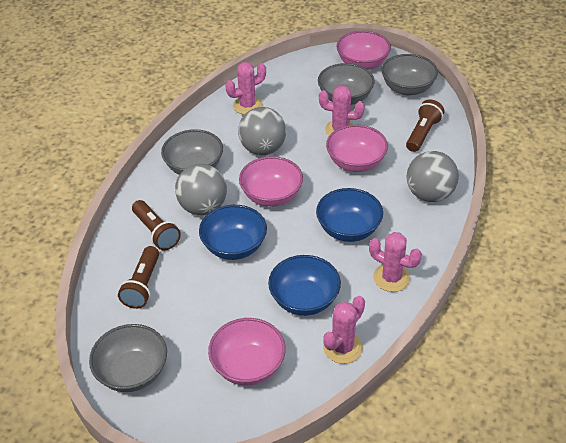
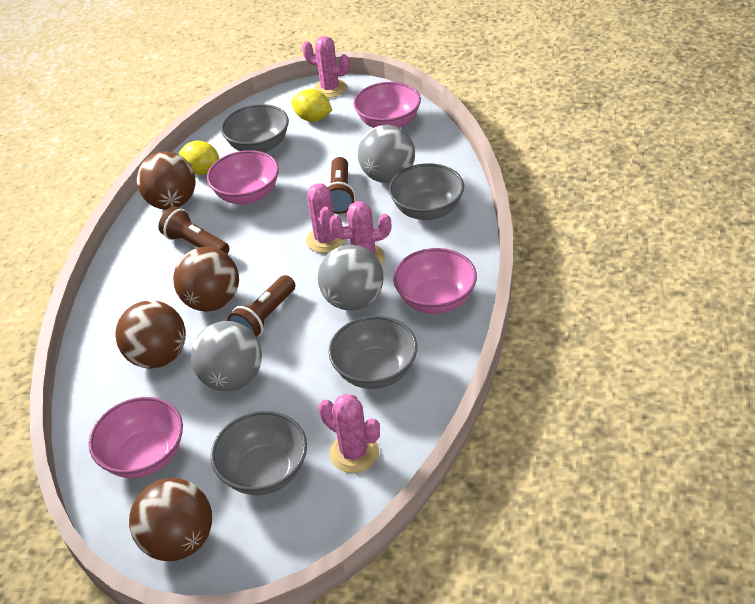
blue bowl: [199,205,267,260] [268,255,341,316] [316,188,383,242] = 3 -> none = 0
brown ball: none = 0 -> [115,300,186,369] [129,478,212,561] [137,152,196,210] [173,247,239,312] = 4
yellow lemon: none = 0 -> [179,141,219,175] [291,89,332,122] = 2

